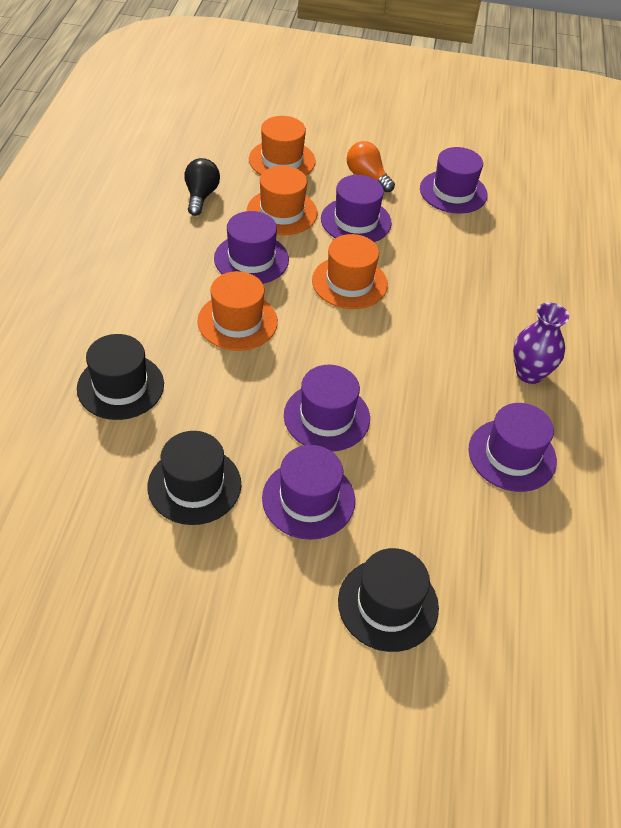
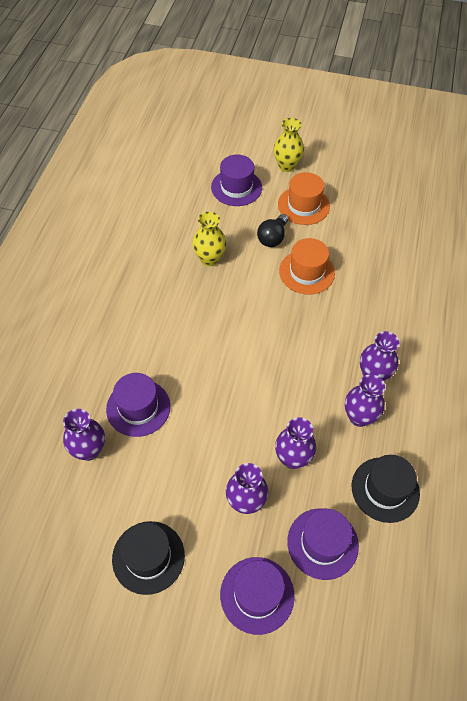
black hat: [77,334,164,420] [148,431,241,525] [338,548,439,652] = 3 -> [112,521,185,595] [352,455,420,523] = 2
orange hat: [198,271,278,351] [247,166,317,235] [249,116,316,176] [312,234,388,309] = 4 -> [278,172,330,225] [279,238,335,294] = 2
orange light bulb: [347,141,395,192] = 1 -> none = 0
purple hat: [214,211,289,284] [262,445,355,540] [284,365,370,452] [321,175,392,242] [420,147,488,214] [468,403,557,492] = 6 -> [106,373,170,437] [211,155,262,206] [220,557,295,635] [287,508,359,580] = 4
purple vase: [513,302,569,384] = 1 -> [63,409,105,461] [226,463,268,514] [275,417,316,469] [345,374,385,427] [360,331,399,381] = 5
yellow vase: none = 0 -> [192,212,226,266] [274,118,304,172] = 2

